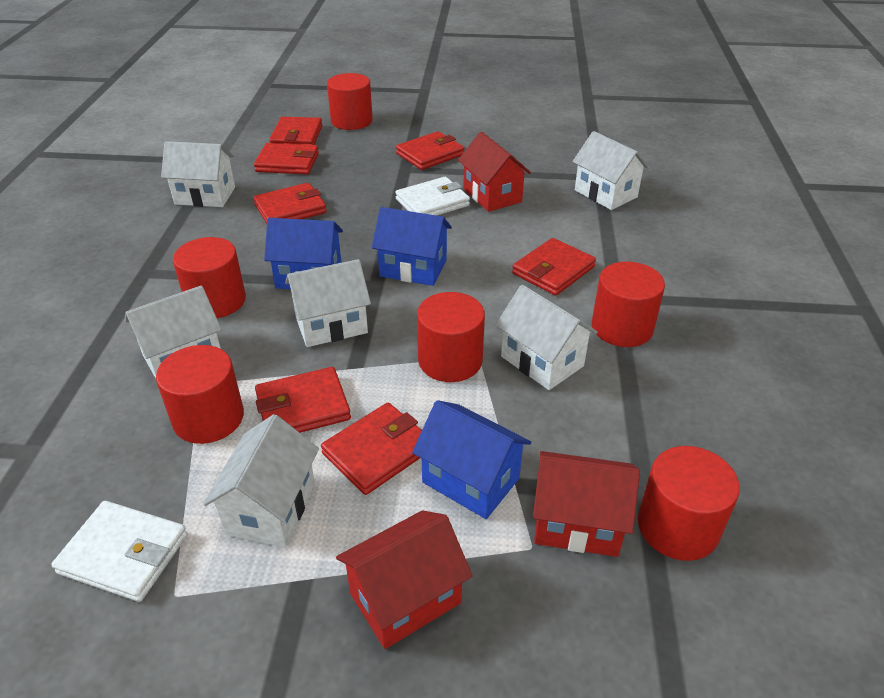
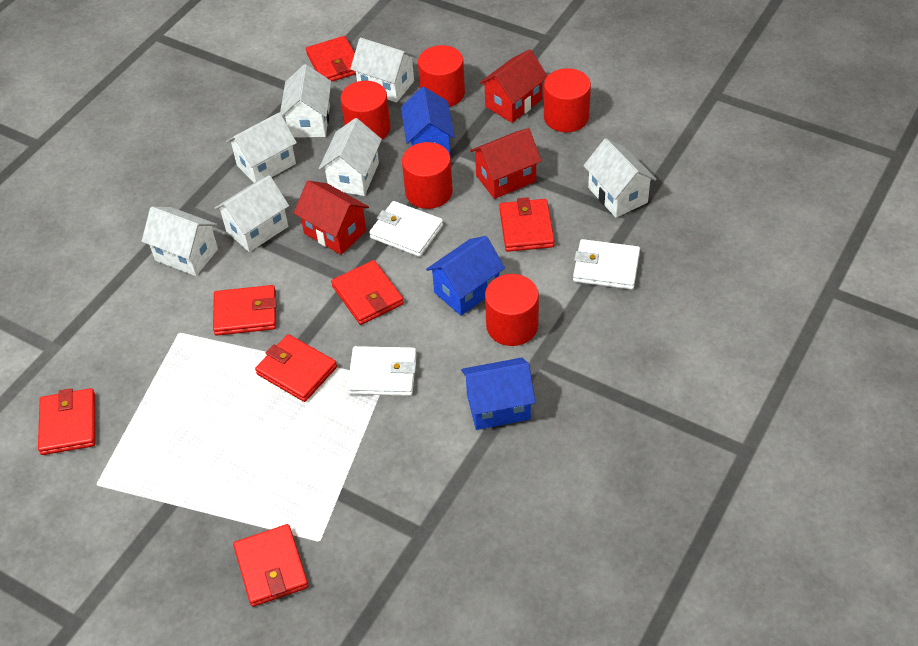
red cylinder: [156,345,244,444] [173,237,246,318] [327,73,373,130] [417,292,485,382] [592,261,665,347] [638,446,740,561] = 6 -> [340,81,391,140] [402,142,453,209] [418,45,465,107] [485,274,539,346] [544,68,591,132] = 5
white house: [125,285,222,378] [161,141,235,207] [203,414,319,547] [285,259,371,347] [496,285,598,390] [572,131,649,210] = 6 -> [142,207,218,276] [215,175,289,252] [226,112,297,183] [280,64,331,138] [319,118,382,196] [350,38,417,103] [583,138,657,218] = 7
white wallet: [51,501,188,602] [395,177,470,216] = 2 -> [347,346,417,396] [369,201,443,257] [573,239,640,290] = 3

